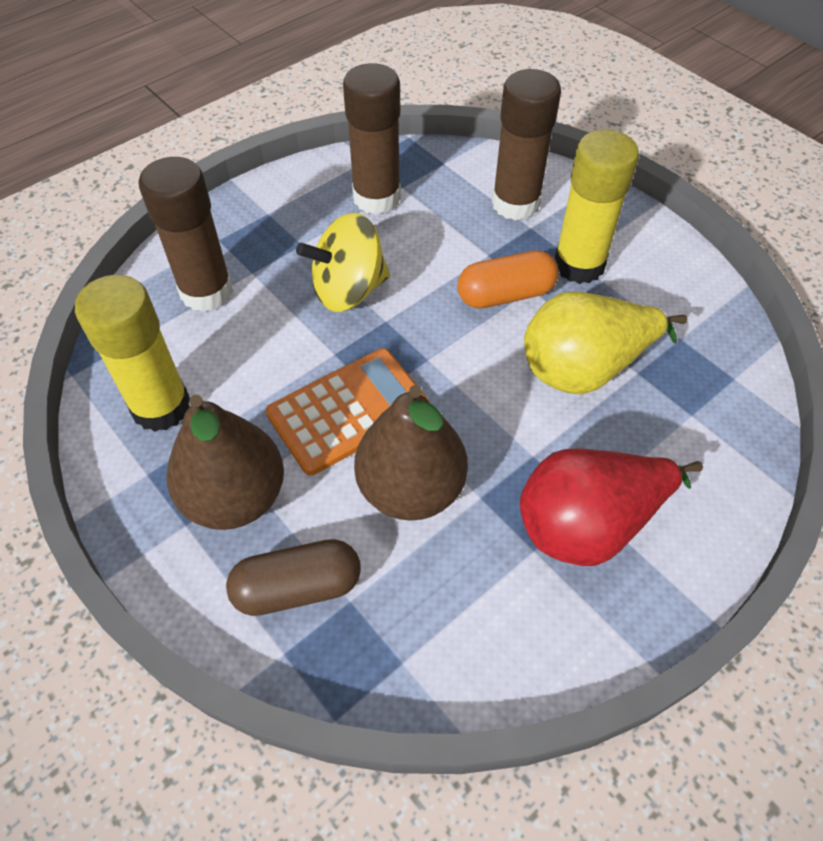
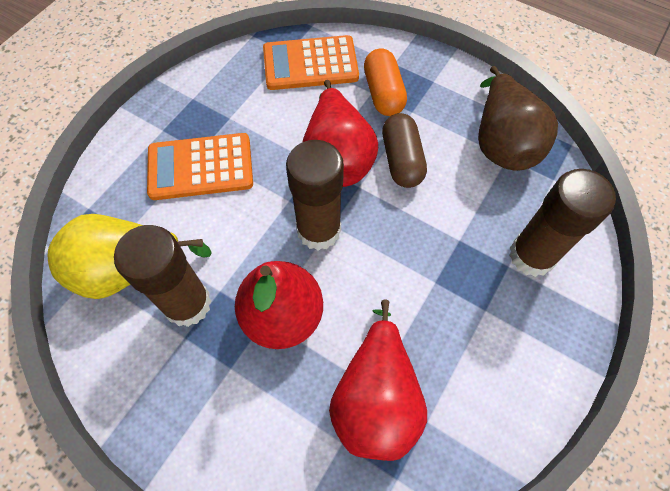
brown pear: [167,395,284,530] [354,385,468,521] = 2 -> [478,66,558,171] = 1
orange calculator: [266,348,430,476] = 1 -> [147,133,253,200] [263,35,359,90] = 2
red pear: [520,449,703,566] = 1 -> [235,261,323,349] [303,80,378,187] [329,299,427,461] = 3
yellow glue stick: [75,275,190,432] [554,130,639,284] = 2 -> none = 0
yellow spinning top: [296,213,390,312] = 1 -> none = 0

